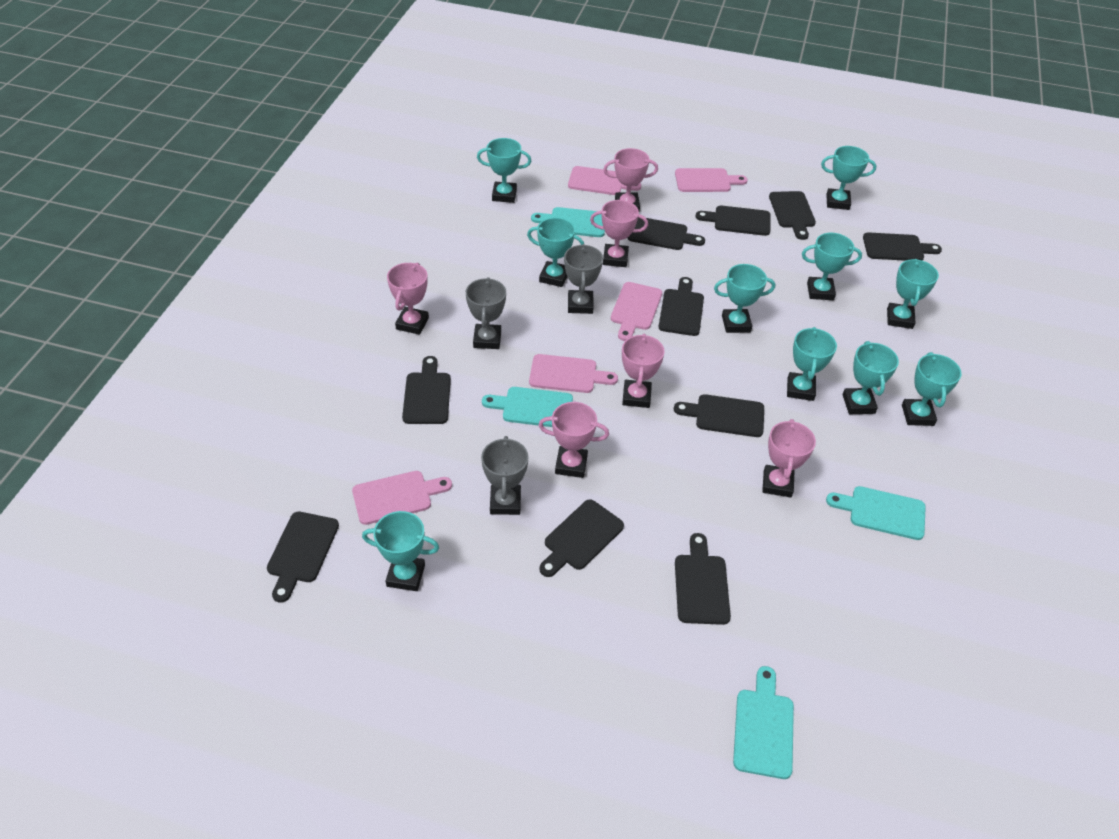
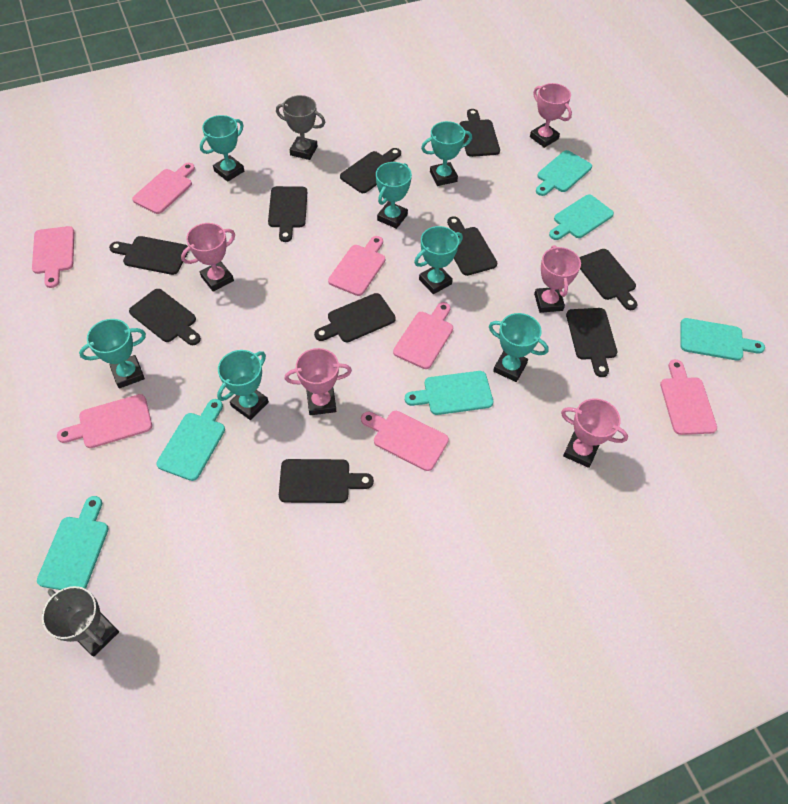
grey trophy: [466,277,506,349] [481,436,529,515] [564,244,603,314] = 3 -> [42,586,119,657] [276,95,325,160] = 2
pink cutting board: [352,471,452,525] [529,354,618,393] [568,166,641,195] [611,282,662,341] [675,168,748,192] = 5 -> [32,226,74,288] [57,394,152,448] [132,163,195,214] [328,236,385,296] [361,411,449,471] [393,302,453,369] [660,359,717,435] = 7
pink trophy: [387,262,429,335] [538,402,609,478] [590,200,648,267] [603,148,658,211] [622,333,664,408] [762,419,816,497] = 6 -> [181,223,235,292] [285,348,352,415] [530,83,572,148] [534,245,581,313] [561,398,628,468] = 5
turquoise cutting board: [482,387,573,427] [531,207,605,237] [733,666,794,779] [826,486,926,540] = 4 -> [37,496,109,590] [156,399,225,481] [405,371,493,415] [536,150,592,196] [549,194,614,240] [680,318,765,361] = 6
turquoise trophy: [362,511,439,591] [477,138,531,203] [527,218,584,287] [714,264,775,333] [787,327,837,401] [802,233,862,300] [821,146,876,210] [843,341,899,414] [887,259,939,329] [902,352,962,426] = 10 -> [79,319,146,389] [200,115,244,182] [217,350,269,420] [376,162,412,229] [414,226,463,294] [421,121,472,186] [489,313,549,382] = 7

